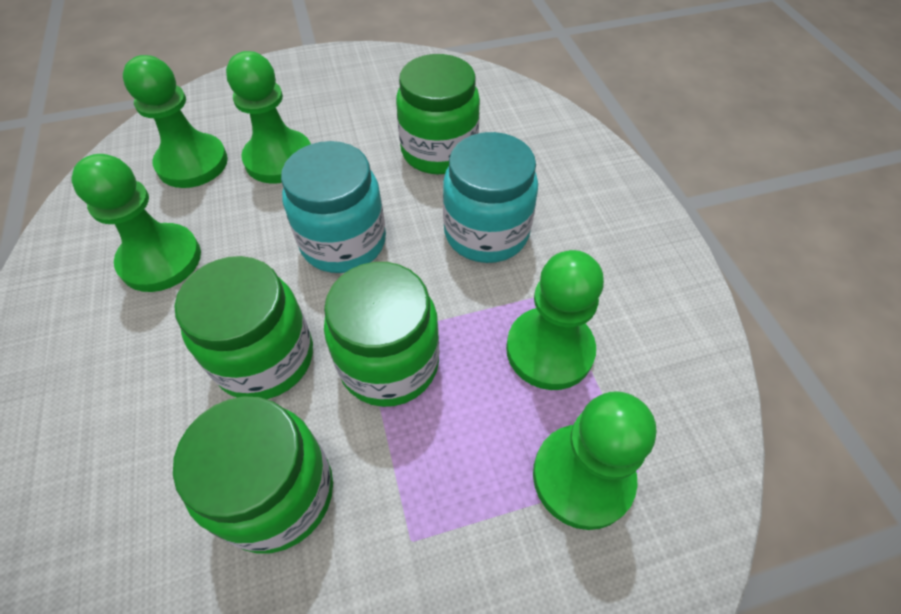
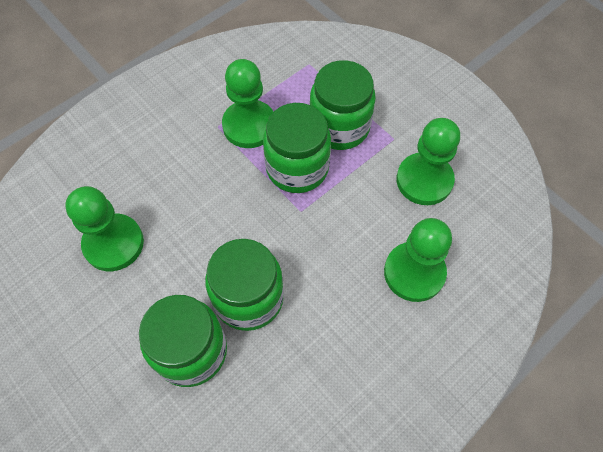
green pawn: [71,154,201,292] [123,55,228,188] [226,51,311,184] [506,250,604,390] [533,391,656,530] = 5 -> [65,186,144,271] [222,59,273,148] [384,218,452,302] [396,118,460,205] = 4
turquoise jar: [281,141,386,273] [443,132,538,263] = 2 -> none = 0

